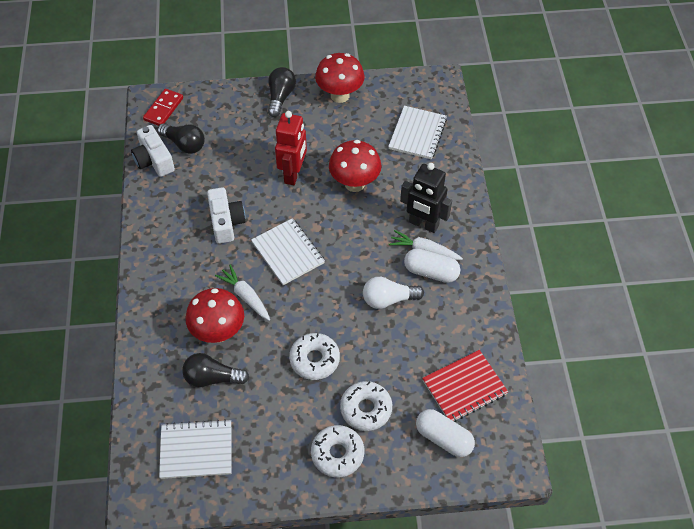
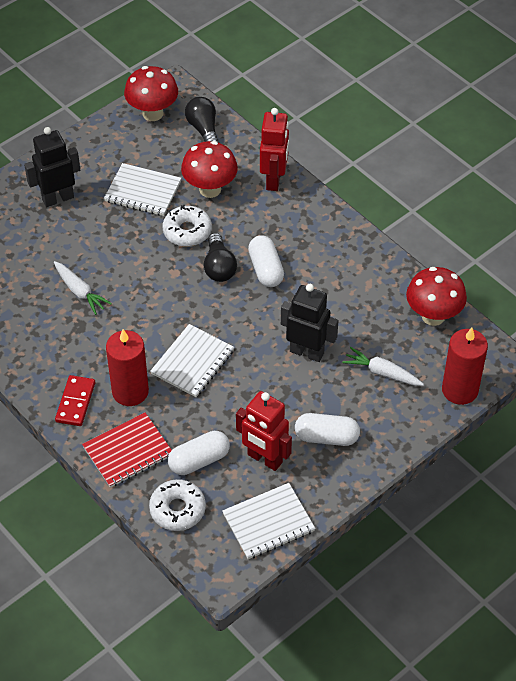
black light bulb: [157,123,205,154] [182,353,249,387] [268,67,296,117] = 3 -> [185,97,219,143] [204,233,237,282] = 2
black robot: [400,163,452,233] = 1 -> [24,127,80,207] [281,284,338,362] = 2
red candle: none = 0 -> [106,329,149,406] [442,327,488,405] = 2
red robot: [275,111,307,185] = 1 -> [236,391,292,471] [260,108,289,191] = 2
white camera: [131,125,175,177] [207,187,245,244] = 2 -> none = 0
white capsule: [404,248,460,283] [416,409,475,457] = 2 -> [168,431,230,475] [248,235,284,287] [295,413,360,446] = 3
white donut: [289,333,340,380] [311,425,364,477] [340,381,392,431] = 3 -> [149,479,206,531] [163,205,212,246] = 2
white light bulb: [363,277,424,309] = 1 -> none = 0

